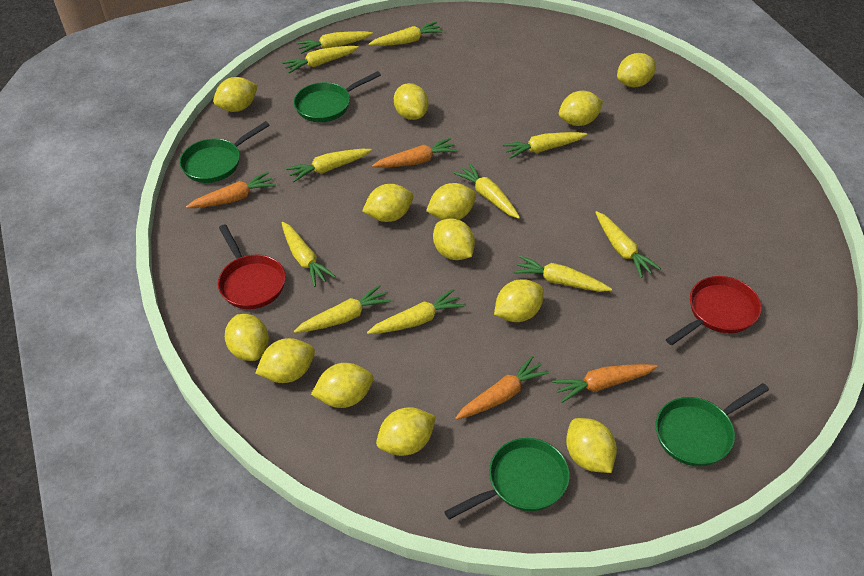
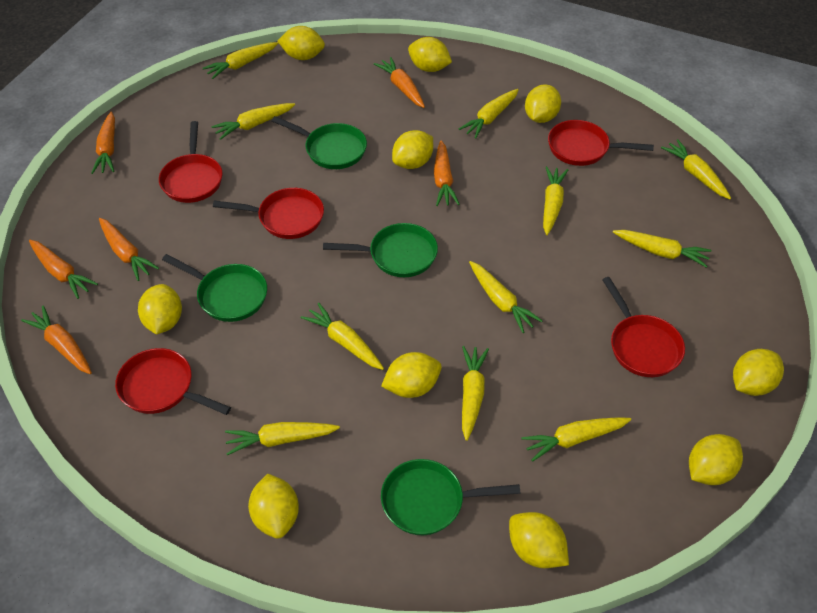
orange carrot: [186,172,276,208] [372,138,458,168] [455,356,549,420] [552,364,658,403] = 4 -> [21,306,92,374] [29,240,98,299] [91,112,115,174] [99,218,159,281] [374,57,425,108] [434,140,460,206] = 6
red pan: [218,224,286,309] [666,276,761,345] = 2 -> [115,348,231,415] [159,121,223,203] [213,188,324,239] [548,120,654,166] [602,277,685,377] = 5
yellow lemon: [213,77,258,112] [225,314,269,361] [255,338,315,383] [311,363,374,408] [362,184,413,222] [376,407,436,456] [394,83,429,120] [426,183,476,220] [433,218,475,260] [494,279,544,322] [559,91,603,126] [566,418,617,473] [617,53,656,87] = 13 -> [138,284,182,335] [248,474,299,539] [278,26,325,60] [381,352,442,398] [392,130,433,169] [408,37,452,72] [509,512,569,568] [525,84,561,123] [689,434,743,485] [733,349,784,396] = 10

